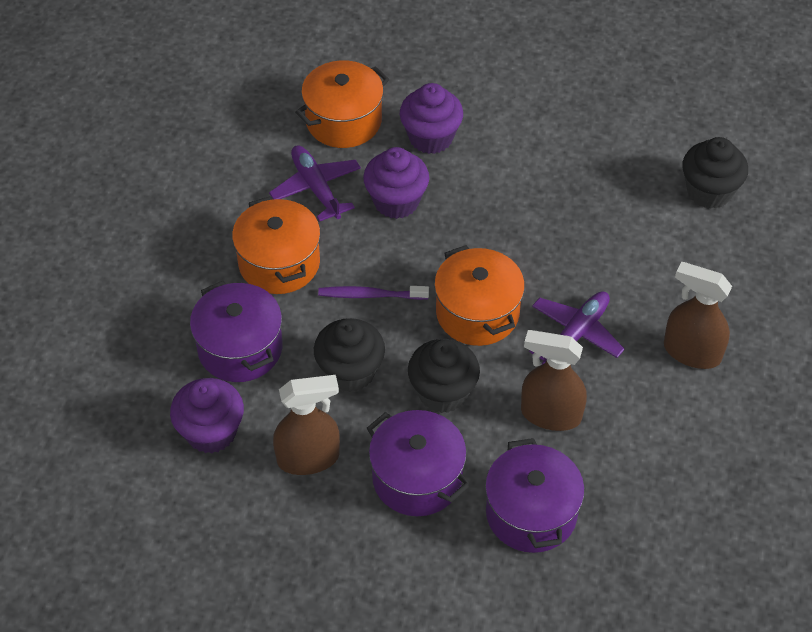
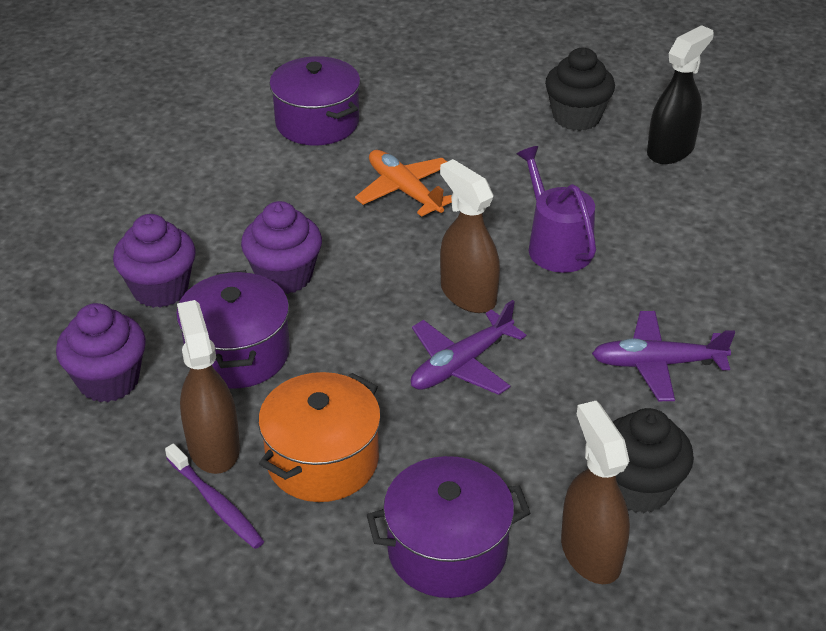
black cupcake: [314,318,385,392] [408,339,480,413] [682,137,748,209] = 3 -> [545,48,615,131] [613,408,694,513] = 2
black spray bottle: none = 0 -> [647,25,714,164] = 1
orange plane: none = 0 -> [355,150,452,217] = 1
orange pot: [232,196,321,294] [295,60,389,148] [434,245,525,346] = 3 -> [258,372,381,502] = 1
purple watering can: none = 0 -> [517,146,596,273] = 1

